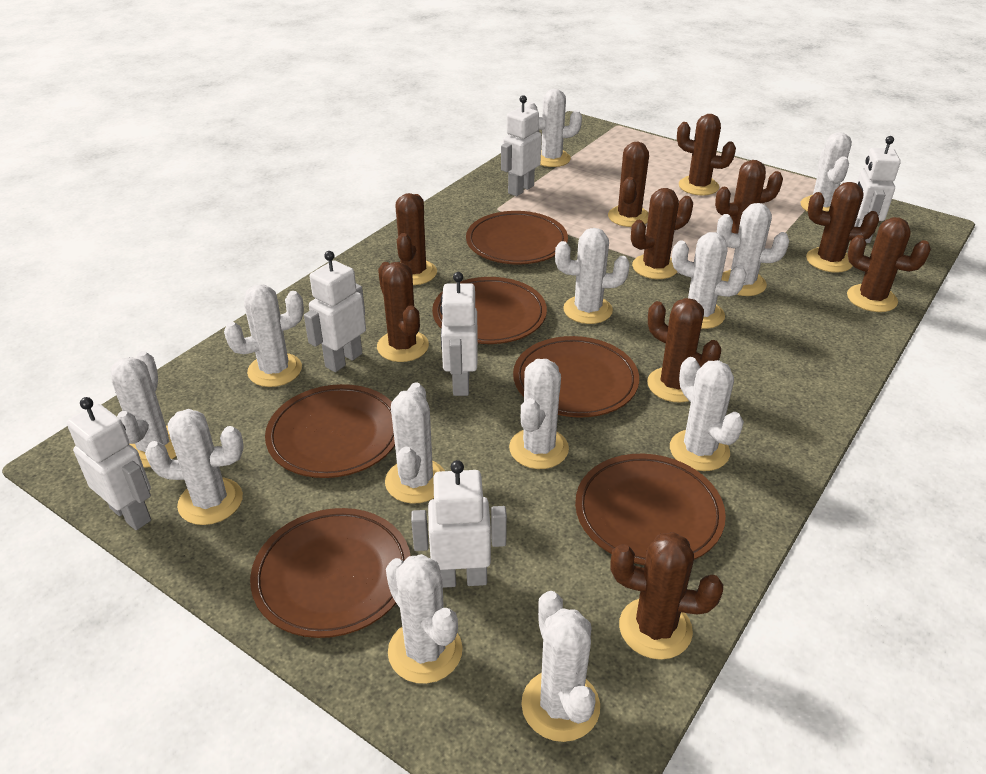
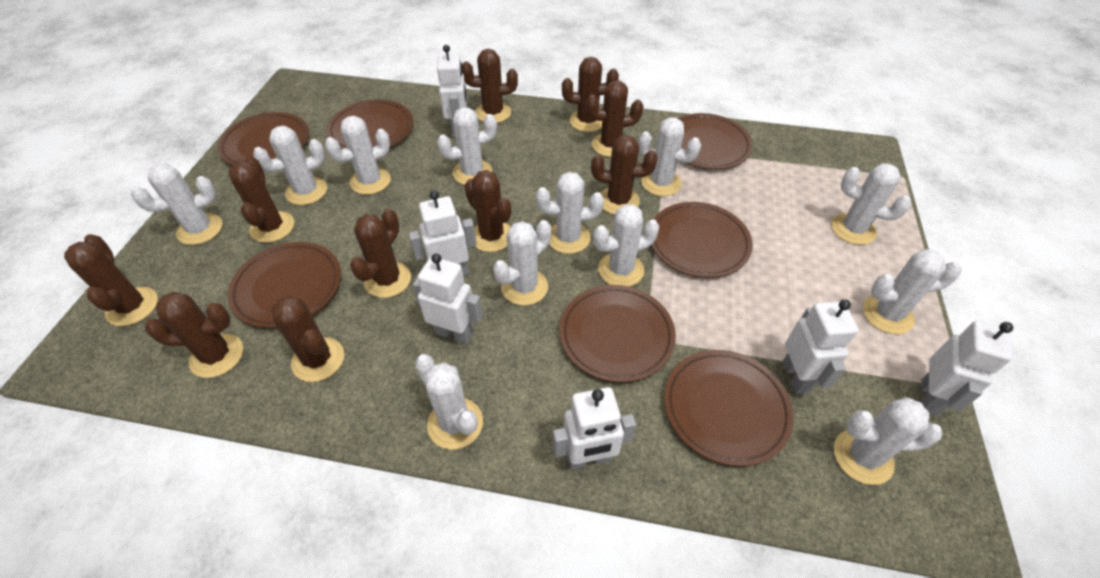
brown plate: [250,508,411,638] [265,384,395,478] [432,277,547,344] [466,211,568,264] [513,336,639,417] [575,454,726,565] = 6 -> [217,112,309,165] [228,242,341,328] [326,99,414,149] [559,285,676,382] [651,202,753,278] [664,350,794,466] [678,113,753,169] = 7
white cactus: [110,351,176,468] [145,409,244,525] [224,284,304,387] [385,383,445,504] [386,554,463,684] [509,359,569,469] [521,591,600,742] [526,89,582,167] [555,228,630,324] [670,357,744,471] [672,232,747,329] [717,203,789,296] [801,132,852,212] = 13 -> [131,163,223,245] [253,126,327,205] [325,116,391,195] [415,354,483,449] [437,107,497,185] [493,220,551,306] [536,172,604,254] [593,204,659,287] [638,117,701,196] [831,163,911,245] [834,397,942,485] [863,249,962,334] = 12

